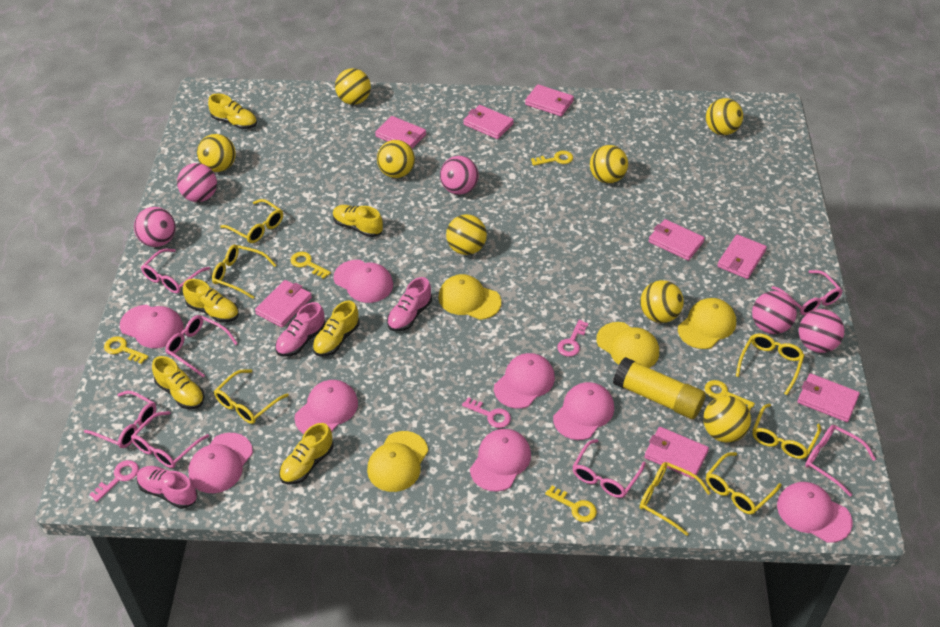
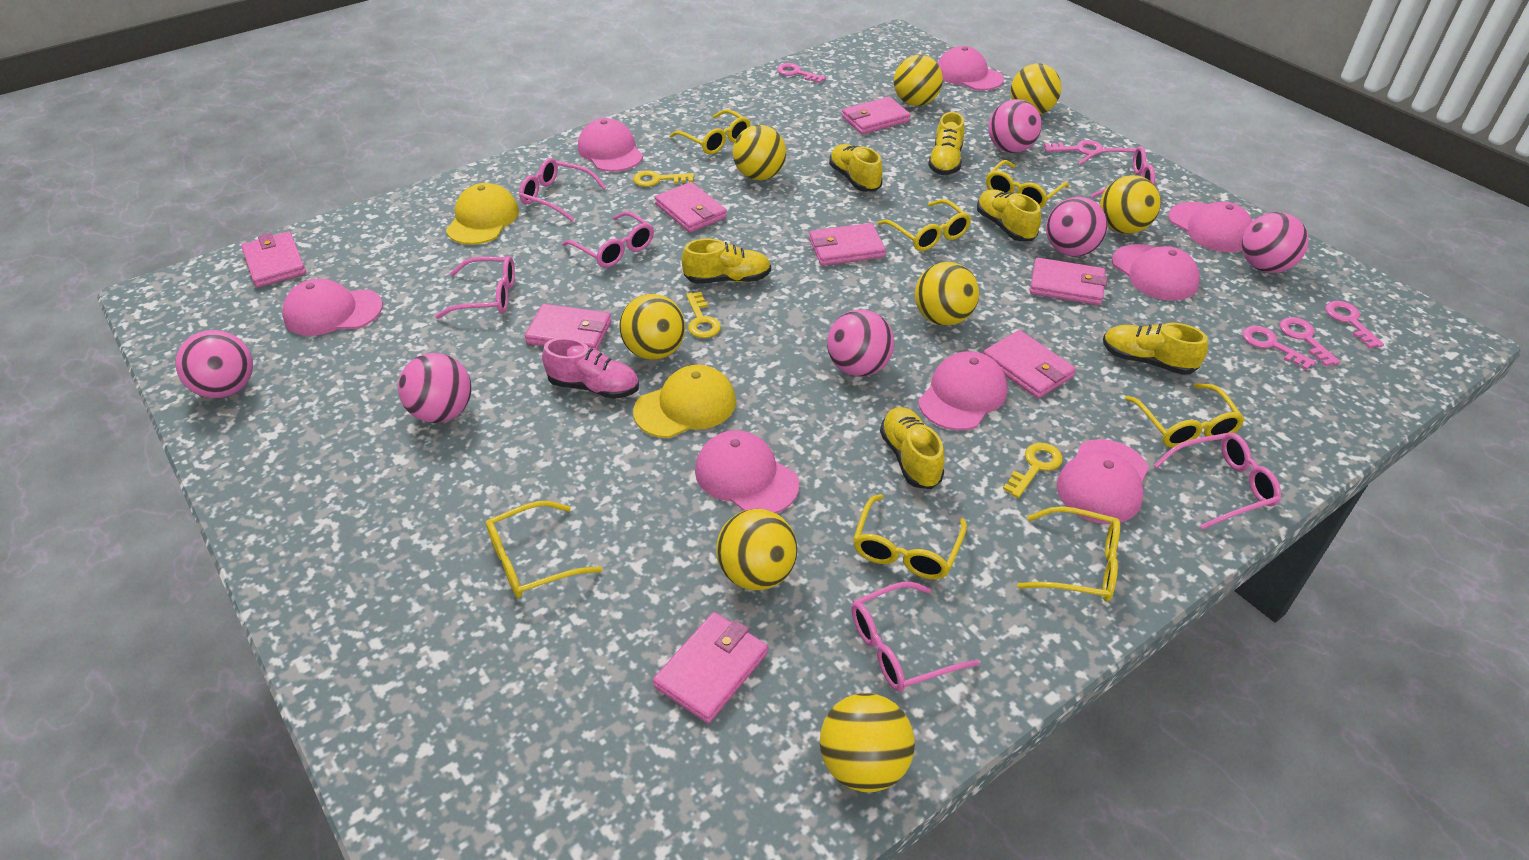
pink ball: [134,207,176,247] [177,163,217,202] [440,156,479,195] [752,291,797,334] [799,309,844,353] = 5 -> [175,330,253,398] [398,353,471,423] [827,310,894,377] [988,99,1042,153] [1046,197,1107,257] [1242,212,1309,273] = 6
pink glasses: [84,391,157,448] [131,411,209,468] [141,249,210,293] [165,315,238,377] [572,439,646,498] [772,270,843,315] [805,425,876,497] = 7 -> [435,256,515,319] [519,158,606,222] [562,211,654,268] [851,582,980,692] [1078,146,1155,198] [1154,433,1281,530] = 6
pink key: [89,460,139,502] [462,397,511,428] [557,320,588,357] = 3 -> [777,63,826,83] [1044,140,1103,155] [1243,326,1316,370] [1280,317,1340,366] [1325,301,1384,348] = 5
pink shoe: [137,466,197,509] [275,302,326,356] [387,277,432,331] = 3 -> [542,338,639,399] = 1
yellow cap: [367,431,428,492] [438,274,501,320] [597,322,659,368] [678,298,736,349] = 4 -> [446,183,519,245] [633,365,736,438] = 2
yellow glue stick: [613,357,706,419] = 1 -> none = 0
yellow key: [104,336,149,364] [291,252,331,279] [531,151,573,166] [545,485,597,522] [705,380,755,411] = 5 -> [633,170,694,187] [686,292,721,338] [1003,443,1063,498] = 3

